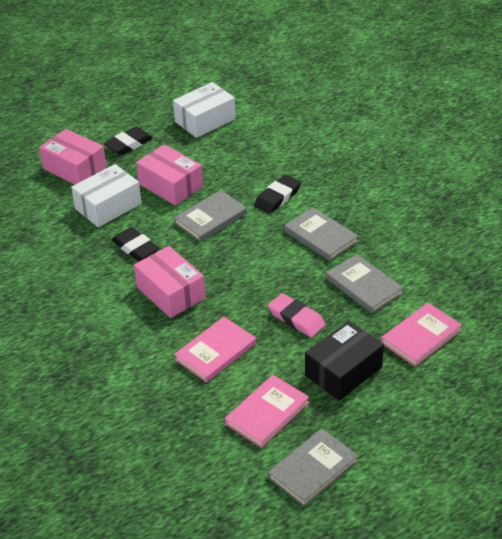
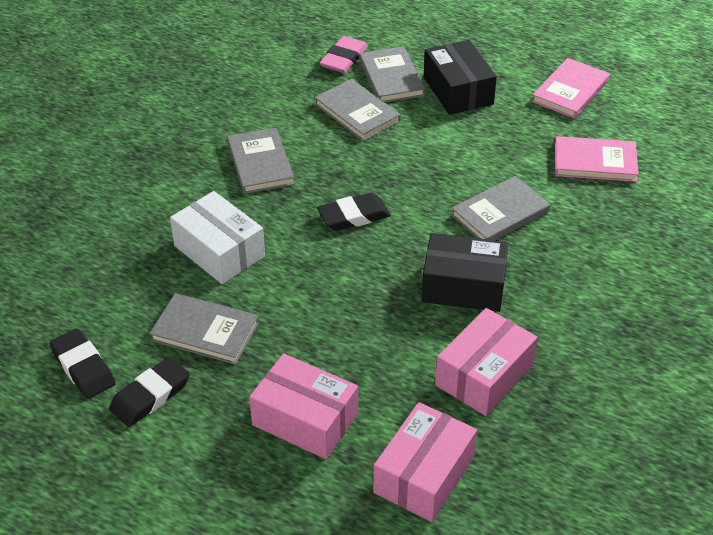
black box: [305,321,384,400] = 1 -> [421,233,509,312] [424,40,497,115] = 2
grey book: [174,190,247,242] [268,428,358,507] [284,207,359,261] [326,254,403,313] = 4 -> [150,293,259,365] [227,128,294,194] [314,79,401,141] [359,46,425,102] [451,176,550,240] = 5
pink book: [174,317,256,383] [225,375,309,448] [381,303,462,367] = 3 -> [532,58,610,119] [555,136,639,182] = 2
white box: [71,164,142,227] [173,82,236,138] = 2 -> [170,191,265,284] = 1

